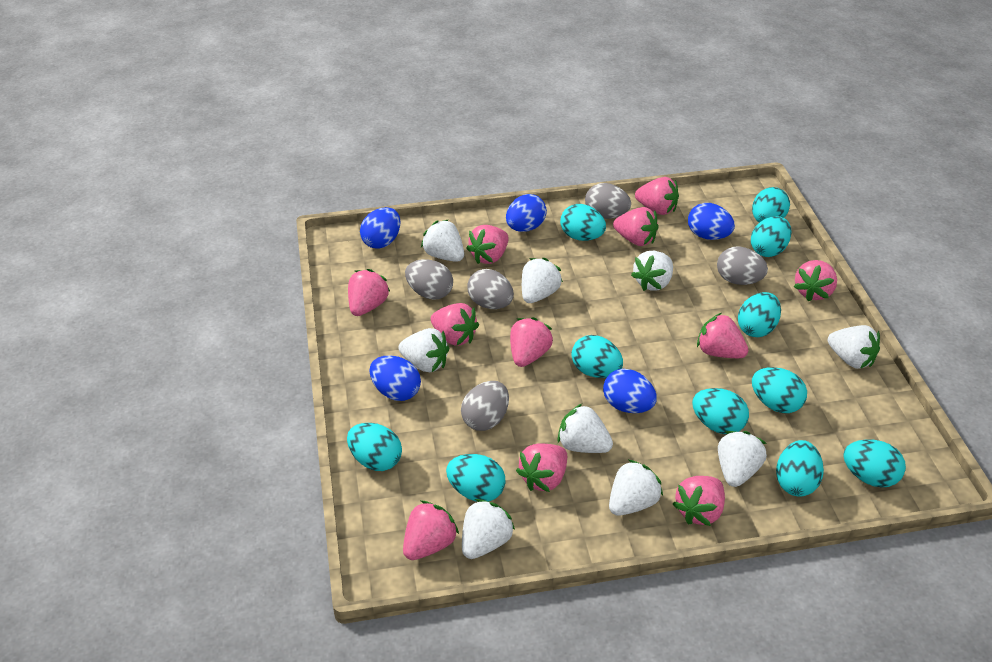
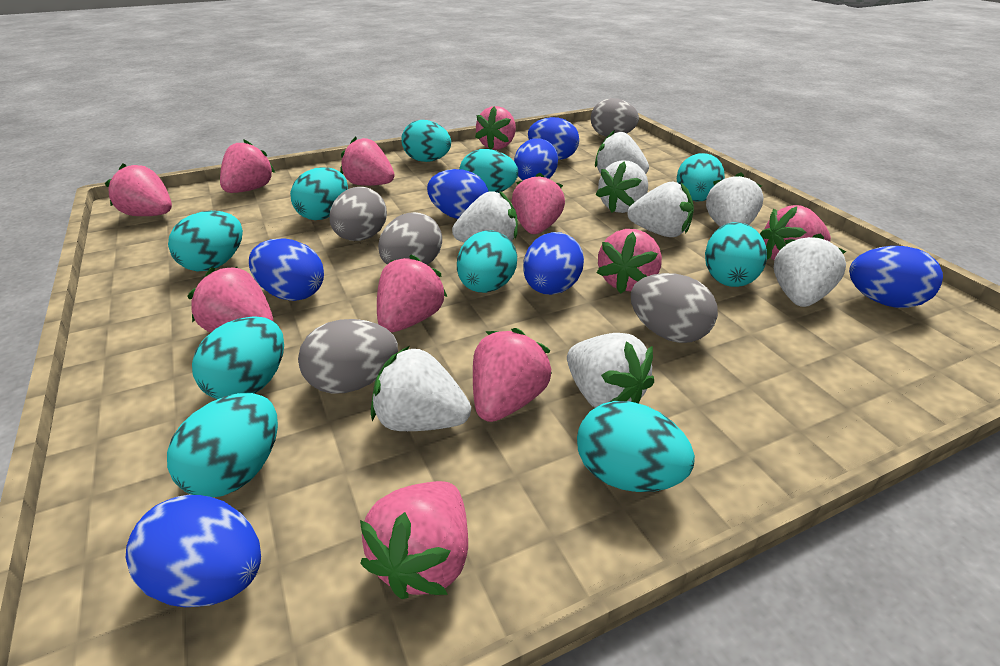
blue egg: [360,207,401,249] [369,356,421,401] [506,194,547,232] [603,369,657,413] [688,203,735,240] = 5 -> [126,495,261,607] [249,238,324,301] [427,169,488,219] [514,138,558,180] [523,232,584,295] [528,117,579,160] [849,246,943,308] = 7
turquoise egg: [347,423,402,471] [446,454,506,502] [560,204,606,241] [572,335,623,378] [692,388,749,434] [738,292,781,337] [751,216,792,257] [752,187,790,223] [752,367,807,413] [776,440,824,497] [843,439,906,488] = 11 -> [167,393,278,497] [168,211,243,271] [192,316,284,399] [290,167,348,220] [401,120,451,162] [457,230,517,293] [459,149,518,193] [577,401,695,492] [677,153,725,201] [705,222,767,287] = 10
white strawberry: [398,328,449,372] [421,220,464,262] [462,499,515,559] [522,258,563,303] [557,404,613,453] [609,460,663,516] [631,251,673,291] [718,431,767,487] [828,325,880,369] = 9 -> [371,346,471,431] [452,191,518,243] [567,333,654,408] [595,130,649,174] [595,160,648,213] [627,182,694,237] [706,173,763,227] [774,233,847,307] = 8

